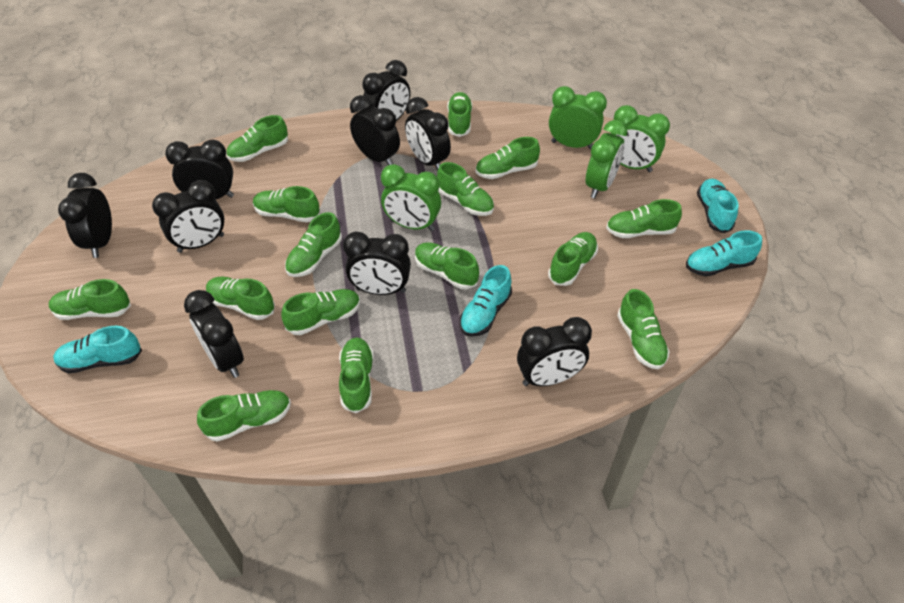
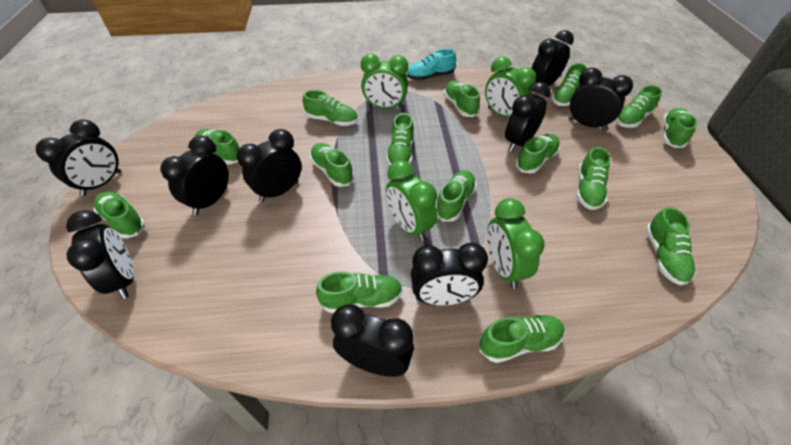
turquoise shoe: [53,326,142,373] [460,265,512,337] [686,230,762,276] [697,179,739,233] = 4 -> [407,49,456,80] = 1

